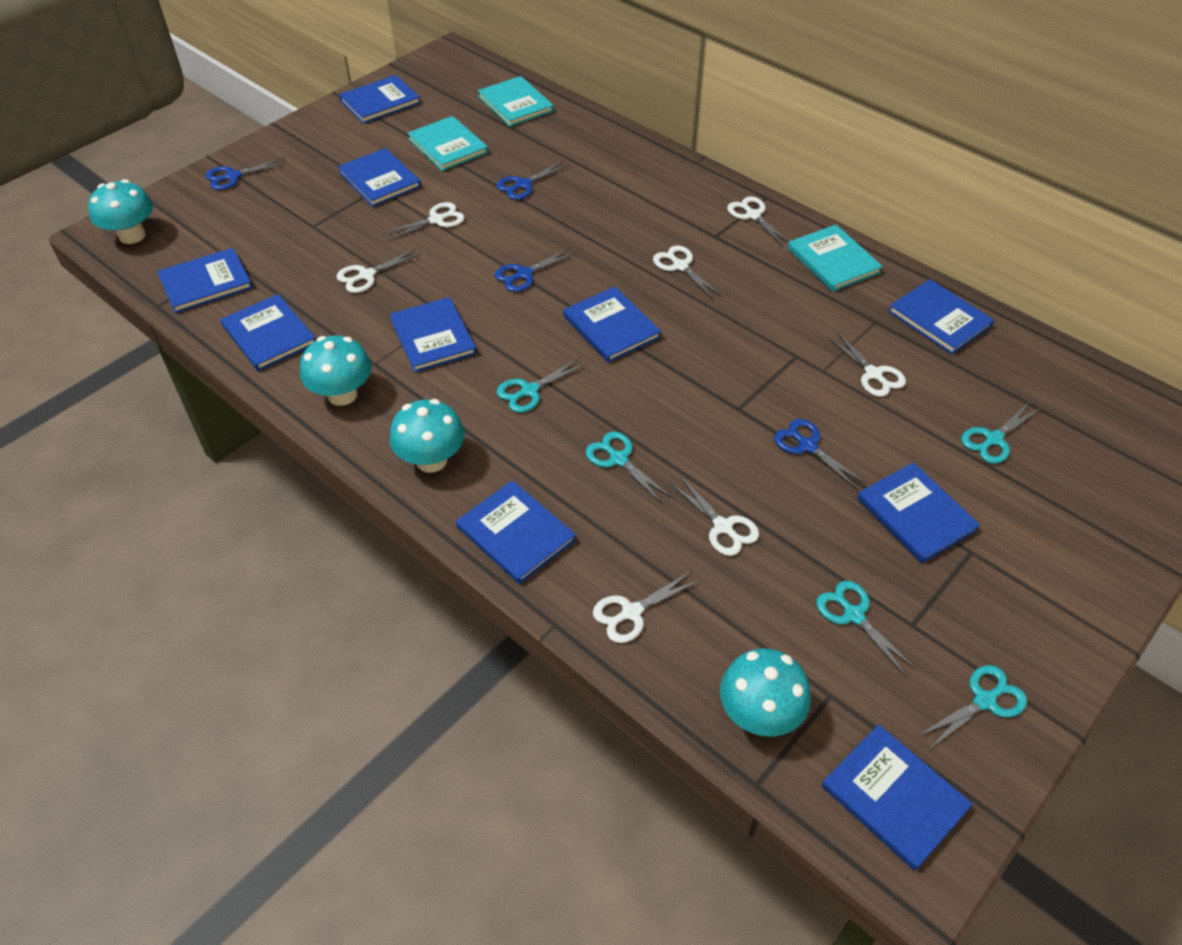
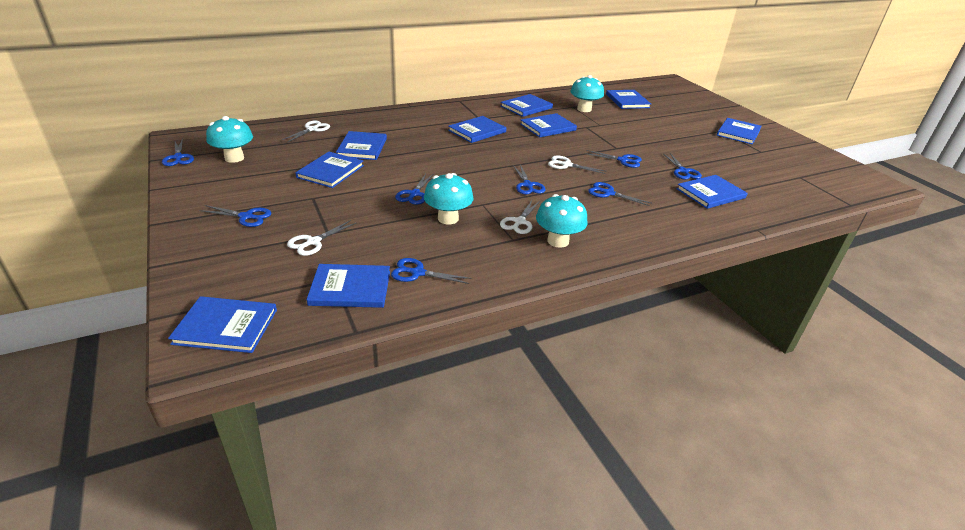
blue scissors: [205,158,287,190] [495,248,576,292] [496,161,569,200] [774,419,866,490] = 4 -> [162,139,194,166] [199,205,271,227] [391,258,472,284] [395,174,433,205] [513,165,546,194] [585,150,642,168] [588,182,651,206] [663,153,702,179] = 8
turquoise book: [407,116,488,171] [478,76,554,127] [787,225,883,292] = 3 -> none = 0
turquoise scissors: [497,358,587,413] [586,432,672,504] [816,581,917,677] [918,665,1027,749] [961,403,1041,464] = 5 -> none = 0
white scissors: [336,249,421,293] [382,202,465,241] [593,571,700,643] [653,245,722,300] [670,476,759,556] [727,196,789,246] [827,332,906,397] = 7 -> [282,120,330,143] [287,220,356,256] [500,200,540,234] [548,156,607,174] = 4

